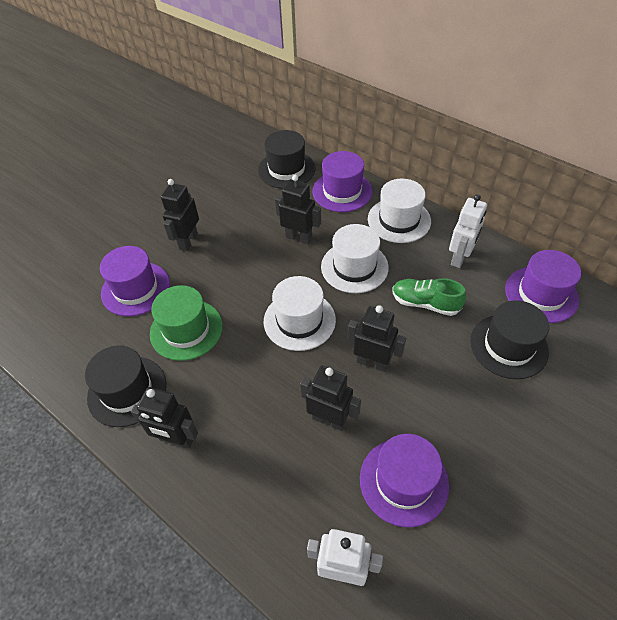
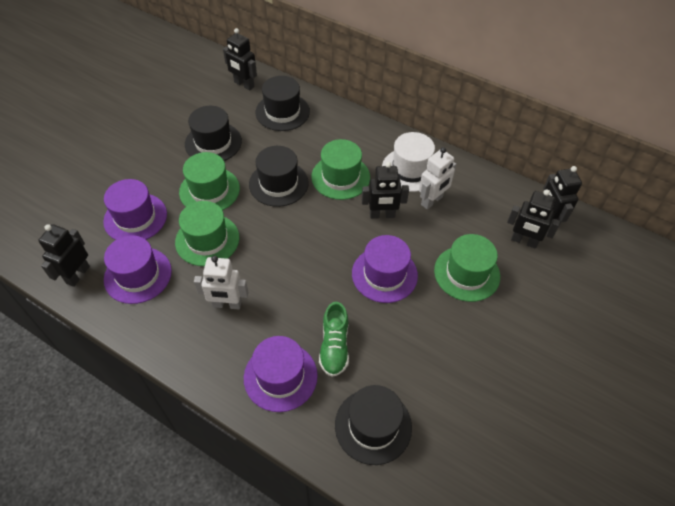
black hat: [85,345,166,427] [258,130,315,189] [470,300,549,379] = 3 -> [185,106,242,161] [249,146,309,207] [256,76,310,131] [335,385,412,465] = 4
green hat: [150,285,223,361] = 1 -> [175,201,239,266] [179,152,240,210] [311,139,370,200] [434,234,500,302] = 4
white hat: [264,276,336,351] [321,224,389,293] [368,178,431,243] = 3 -> [382,132,435,192] = 1

